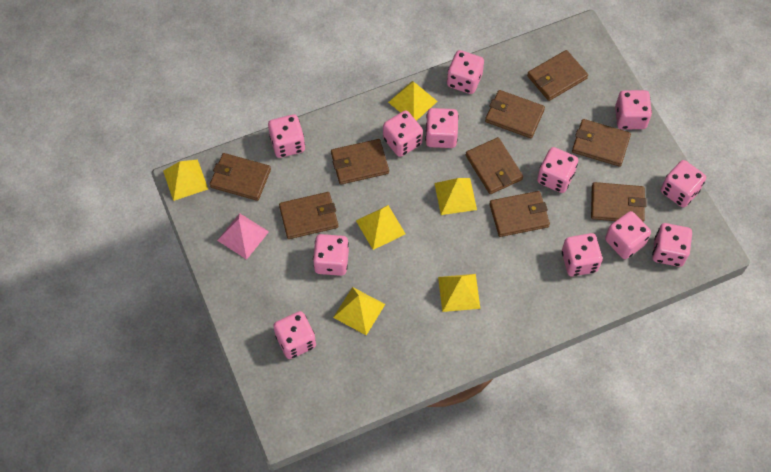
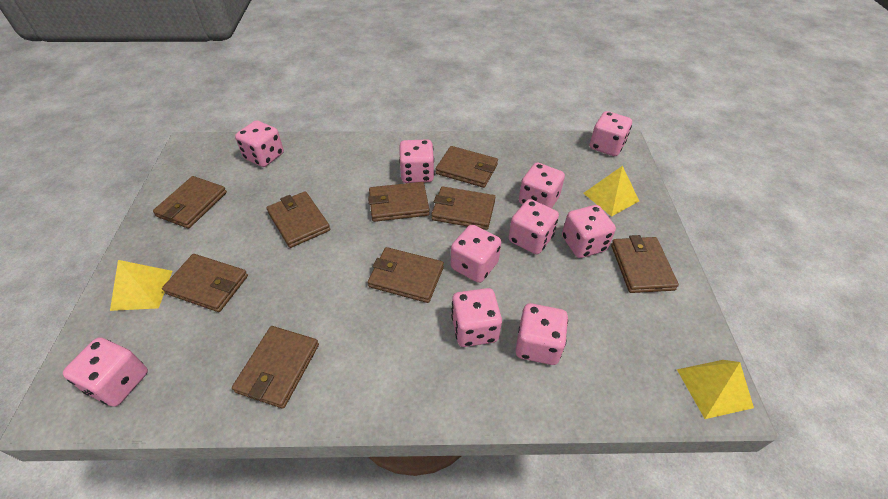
pink dice: [268,114,305,158] [273,311,316,359] [313,234,349,276] [383,110,423,157] [425,108,459,148] [447,50,484,94] [537,147,578,193] [562,233,602,277] [605,211,651,259] [615,90,652,129] [652,223,692,267] [661,160,706,208] = 12 -> [63,337,148,407] [235,120,284,167] [399,139,434,183] [451,225,501,283] [451,288,502,347] [509,199,559,255] [515,303,568,365] [519,162,565,208] [562,205,616,258] [590,111,632,156] = 10
pink pyramid: [217,213,269,260] = 1 -> none = 0
yellow pyramid: [163,160,208,201] [333,287,385,335] [356,205,405,250] [388,81,438,121] [434,178,477,215] [438,274,480,312] = 6 -> [110,260,172,311] [583,166,639,217] [677,360,754,419] = 3

